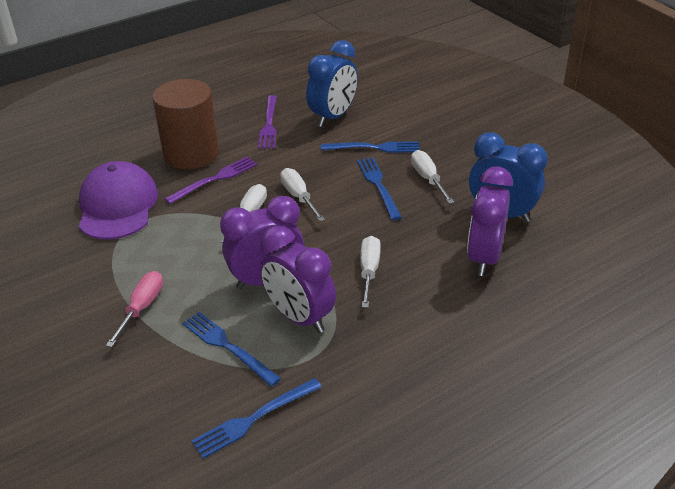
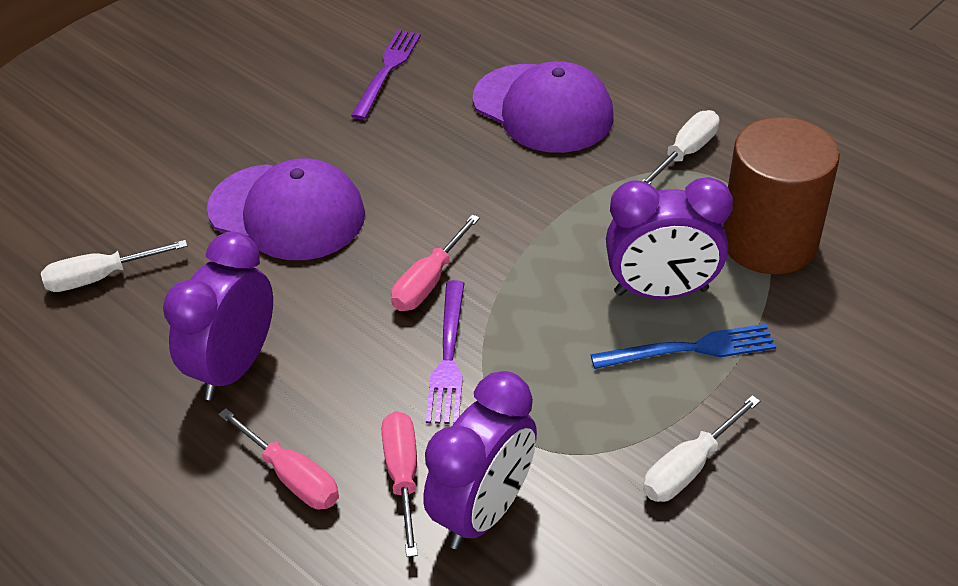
blue clock: [306,40,358,127] [469,132,548,222] = 2 -> none = 0
blue fork: [183,312,281,387] [191,378,322,459] [321,142,420,153] [357,157,402,220] = 4 -> [590,324,776,369] = 1
pink screwdriver: [106,271,163,347] = 1 -> [218,408,339,509] [382,411,418,557] [391,214,480,311] = 3
purple cap: [79,161,158,240] = 1 -> [207,158,365,260] [473,61,614,153] = 2
white screwdriver: [221,184,267,243] [280,168,325,221] [360,236,381,308] [411,150,454,204] = 4 -> [41,240,187,292] [642,110,720,184] [643,395,760,502] = 3

